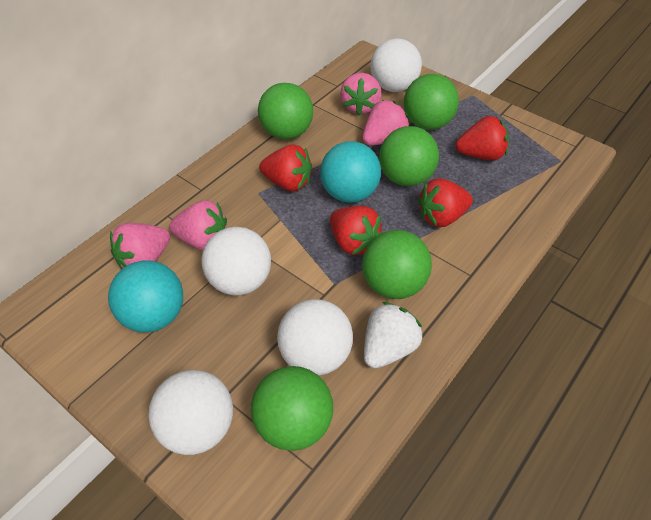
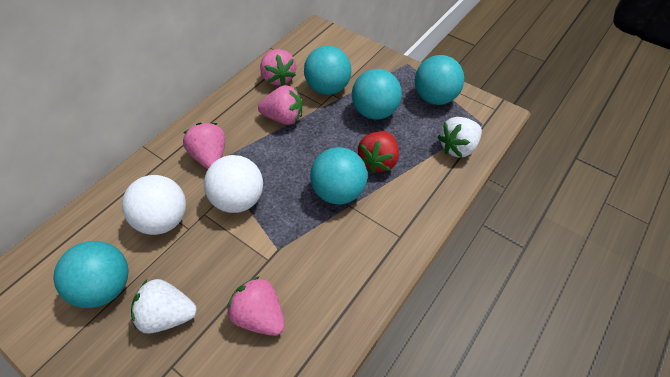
green ball: [251,366,333,451] [258,83,313,139] [362,230,432,299] [379,126,439,186] [404,74,459,130] = 5 -> none = 0
red strawberry: [259,144,312,191] [330,206,383,255] [417,178,473,227] [456,116,509,160] = 4 -> [358,131,399,173] = 1
turquoise ball: [108,260,183,332] [320,141,381,203] = 2 -> [54,241,129,308] [304,46,351,95] [310,147,367,204] [352,69,402,120] [415,55,464,105] = 5
white ball: [148,370,233,455] [201,227,271,296] [277,299,353,375] [370,38,422,92] = 4 -> [122,175,186,235] [204,155,263,213] = 2
white strawberry: [364,302,423,368] = 1 -> [131,279,197,334] [438,117,482,157] = 2

